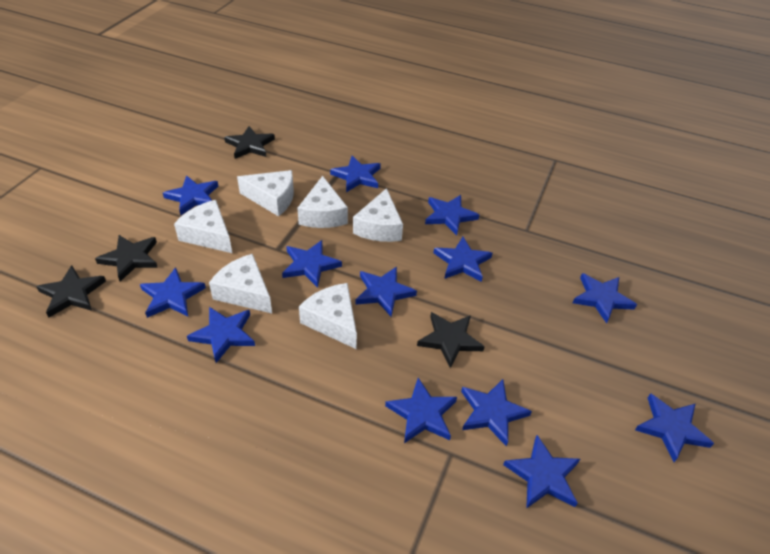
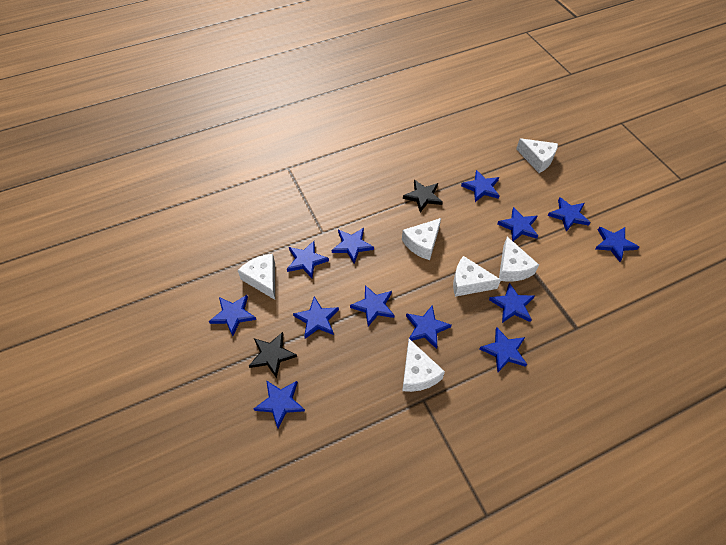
black star: [36,265,106,317] [95,235,158,282] [224,126,275,159] [417,312,485,368] = 4 -> [249,332,297,378] [403,180,443,212] = 2

